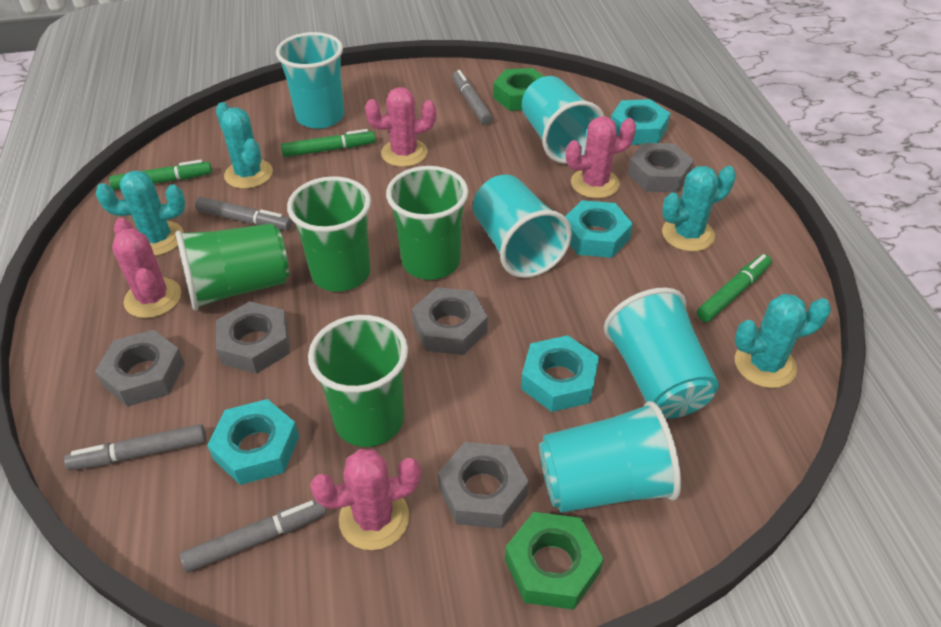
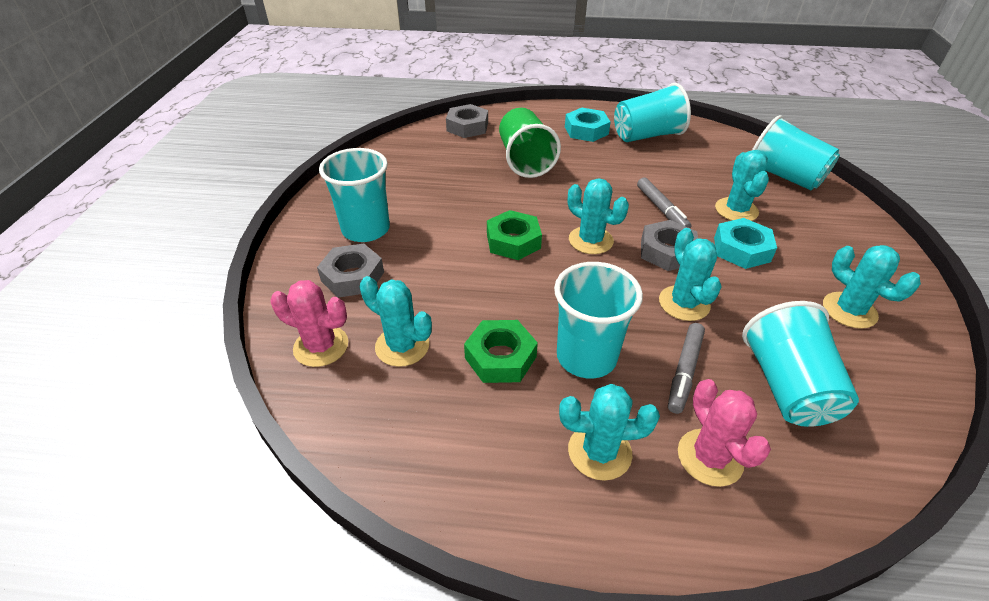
green cup: [175,223,289,311] [287,176,371,292] [308,315,408,447] [386,166,469,280] = 4 -> [499,108,561,178] = 1
green marker: [109,160,212,190] [281,129,376,157] [697,254,771,322] = 3 -> none = 0
grey marker: [64,424,206,470] [180,500,327,573] [195,197,292,231] [452,70,493,125] = 4 -> [637,178,692,229] [668,323,705,414] = 2
grey nut: [95,330,185,407] [216,301,290,374] [412,287,488,355] [438,442,529,529] [627,143,694,192] = 5 -> [317,244,384,298] [446,104,488,138] [641,220,698,271] = 3
pink cactus: [112,218,181,318] [310,449,421,550] [365,87,436,167] [566,117,636,199] = 4 -> [270,280,348,367] [678,379,771,487] = 2
turquoise cactus: [96,170,185,256] [216,102,273,189] [662,166,736,252] [735,294,831,388] = 4 -> [360,276,432,367] [559,384,660,481] [568,178,629,254] [659,228,722,321] [715,150,769,221] [823,245,921,329] = 6
turquoise nut: [207,399,299,485] [521,335,599,412] [565,200,633,258] [611,99,670,145] = 4 -> [565,108,611,142] [714,218,777,269] = 2

